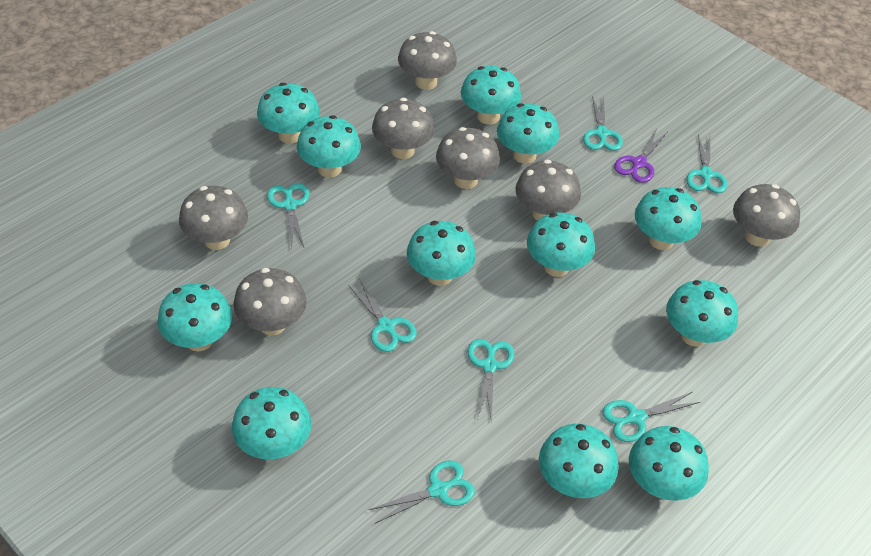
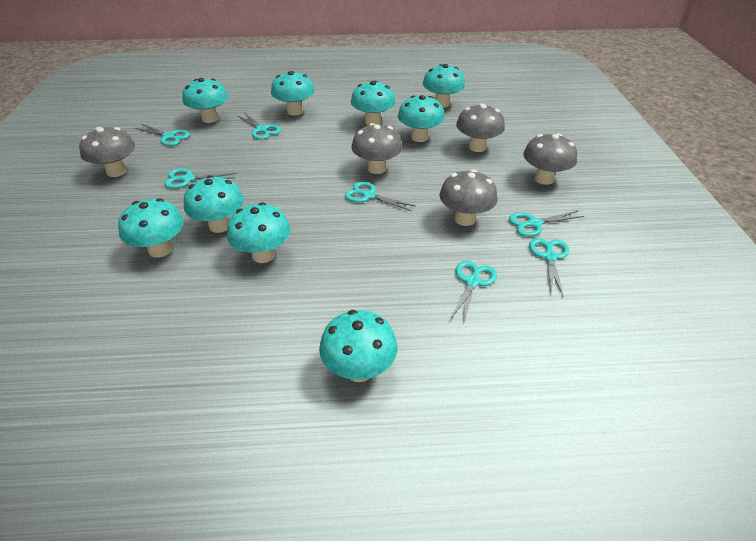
grey mushroom: [179,186,248,250] [233,268,307,336] [372,98,435,159] [398,31,457,90] [436,127,500,189] [515,160,581,221] [733,184,800,247] = 7 -> [79,127,135,177] [352,123,402,174] [440,169,498,226] [456,103,505,152] [523,133,577,185] = 5
purple scissors: [614,129,667,183] = 1 -> none = 0
turquoise mushroom: [157,283,232,351] [232,387,311,459] [257,83,320,144] [297,115,361,178] [407,221,476,286] [461,66,521,125] [497,103,559,164] [527,213,595,277] [539,424,619,498] [629,426,709,501] [635,187,701,250] [666,280,738,347] = 12 -> [118,198,184,258] [182,78,228,123] [184,175,244,233] [227,202,290,263] [271,71,315,116] [319,310,398,382] [351,81,395,126] [398,95,445,142] [423,64,465,108] = 9

